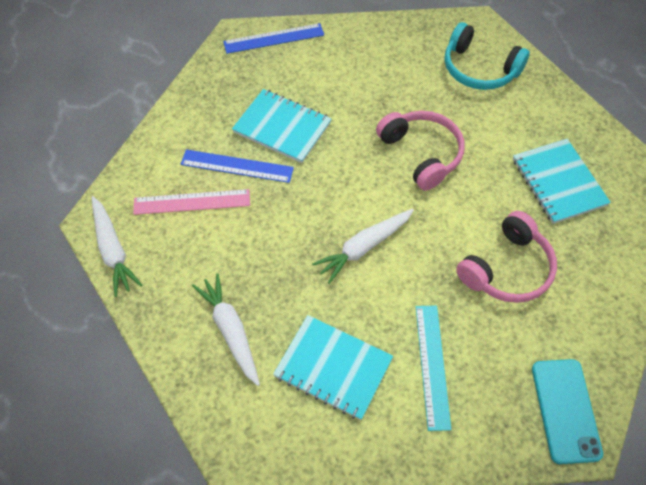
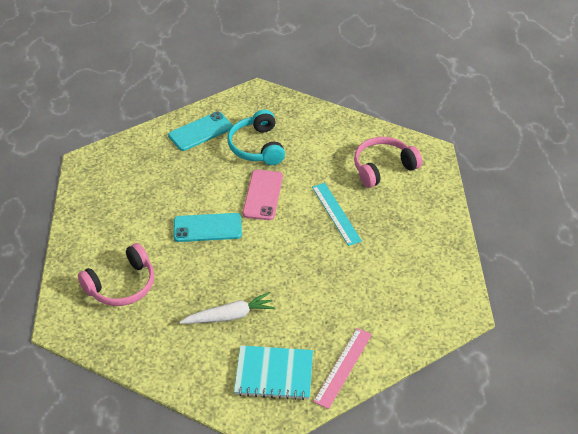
blue ruler: [181,149,294,183] [223,23,324,54] = 2 -> none = 0
pink phone: none = 0 -> [243,170,283,220] = 1
turquoise notebook: [232,89,332,163] [273,315,393,420] [513,139,611,224] = 3 -> [234,345,313,400] = 1
turquoise phone: [532,359,603,464] = 1 -> [168,112,233,151] [174,213,242,242] = 2
white carrot: [92,196,142,297] [192,273,260,386] [312,209,414,284] = 3 -> [179,292,275,324] = 1

